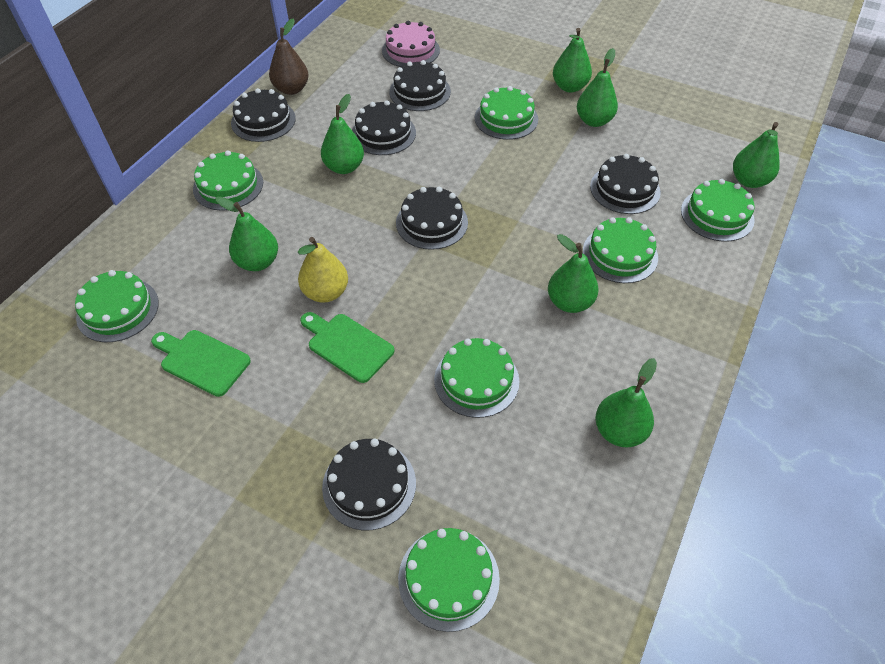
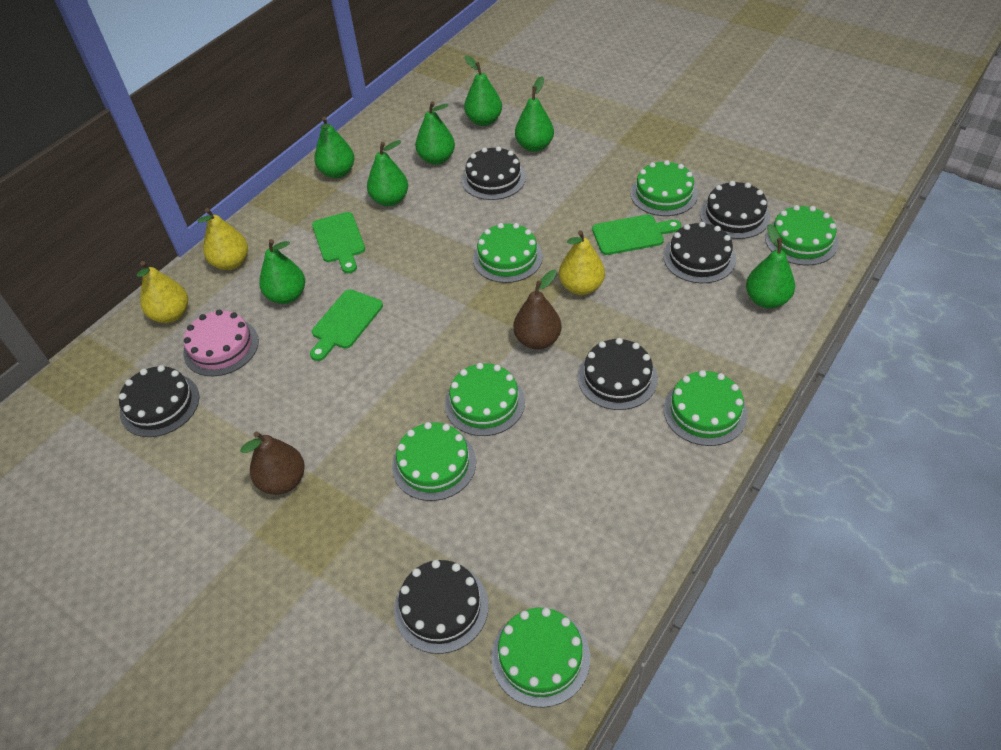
brown pear: [269,18,309,95] = 1 -> [240,432,305,495] [513,270,561,350] = 2
green cutting board: [151,330,251,397] [300,312,395,383] = 2 -> [310,289,383,361] [312,212,365,273] [592,214,681,255] = 3
yellow pear: [298,237,348,303] = 1 -> [137,261,188,323] [198,208,248,270] [559,230,605,295] = 3

